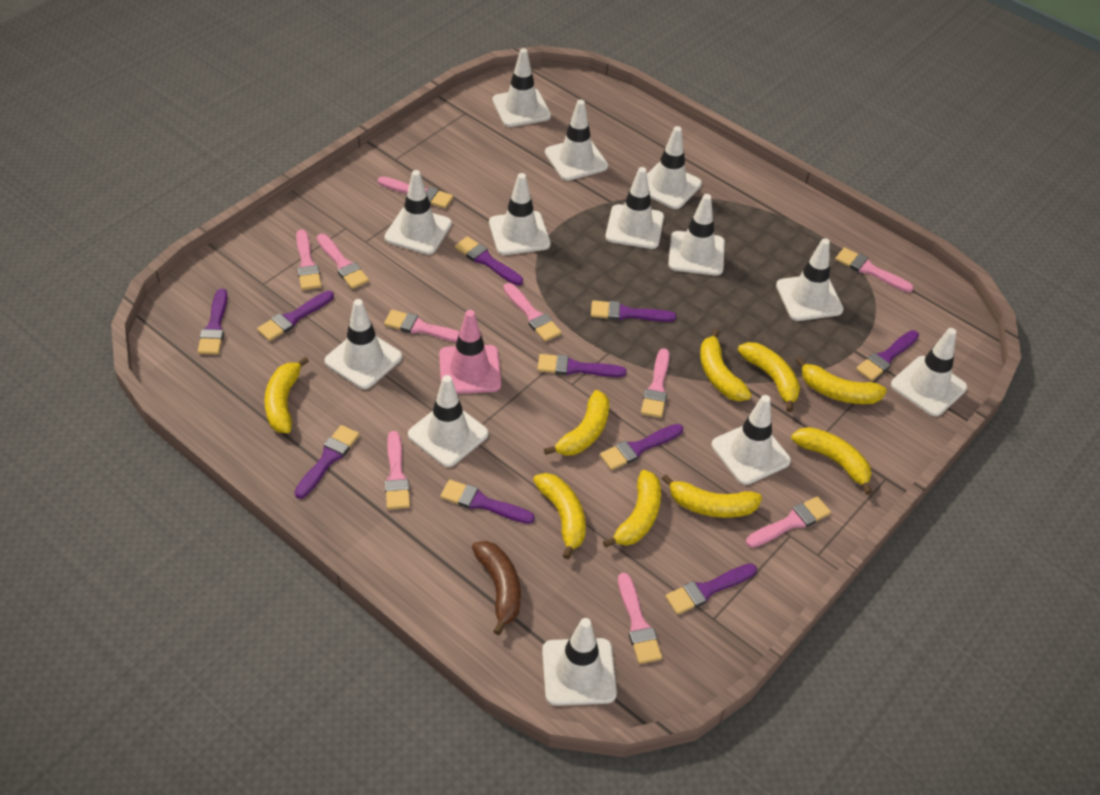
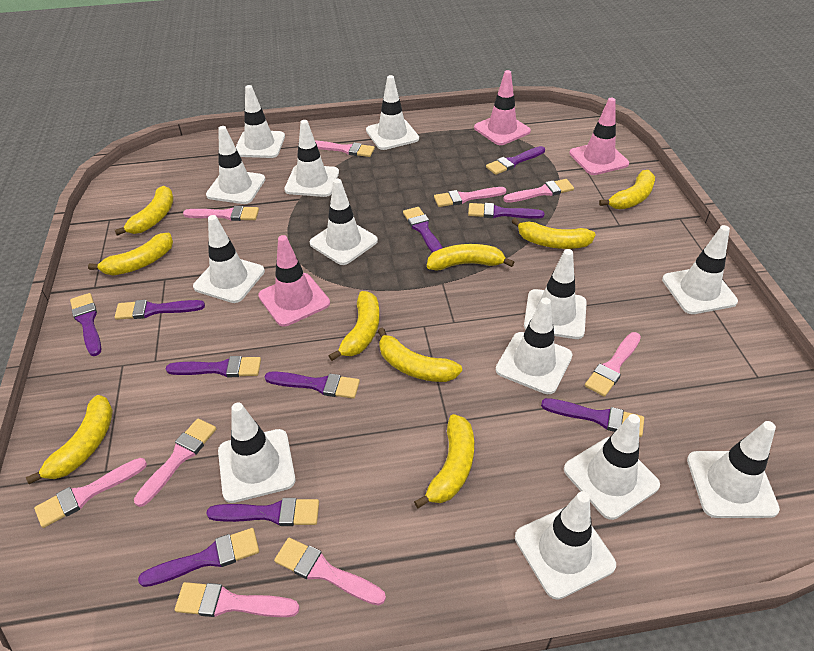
brown banana: [472,541,521,635] = 1 -> none = 0
pink brush: [296,229,322,290] [317,234,369,289] [378,176,453,209] [384,310,460,342] [385,431,410,509] [504,283,562,342] [618,572,662,664] [641,348,670,418] [746,496,831,548] [835,247,914,293] = 10 -> [34,458,147,528] [134,418,216,507] [175,582,300,617] [183,206,259,221] [274,538,386,606] [315,140,375,157] [434,187,506,207] [503,179,574,203] [585,332,641,397] = 9
pink traffic cone: [439,310,501,394] = 1 -> [258,235,330,327] [474,70,531,145] [569,98,629,175] = 3

